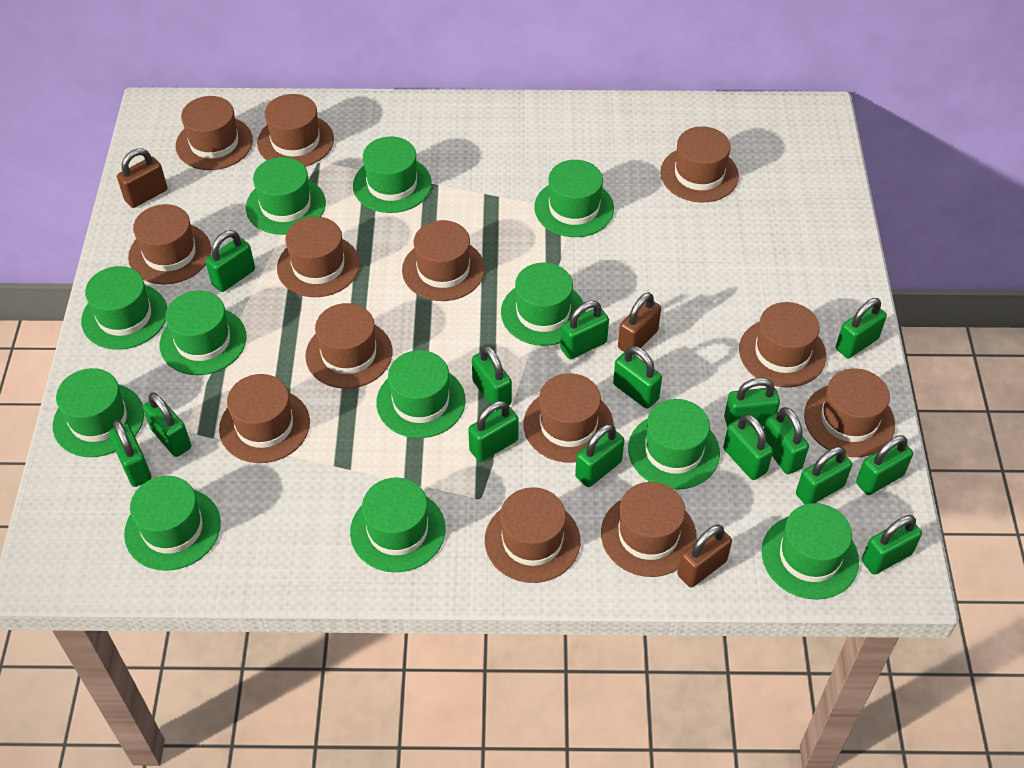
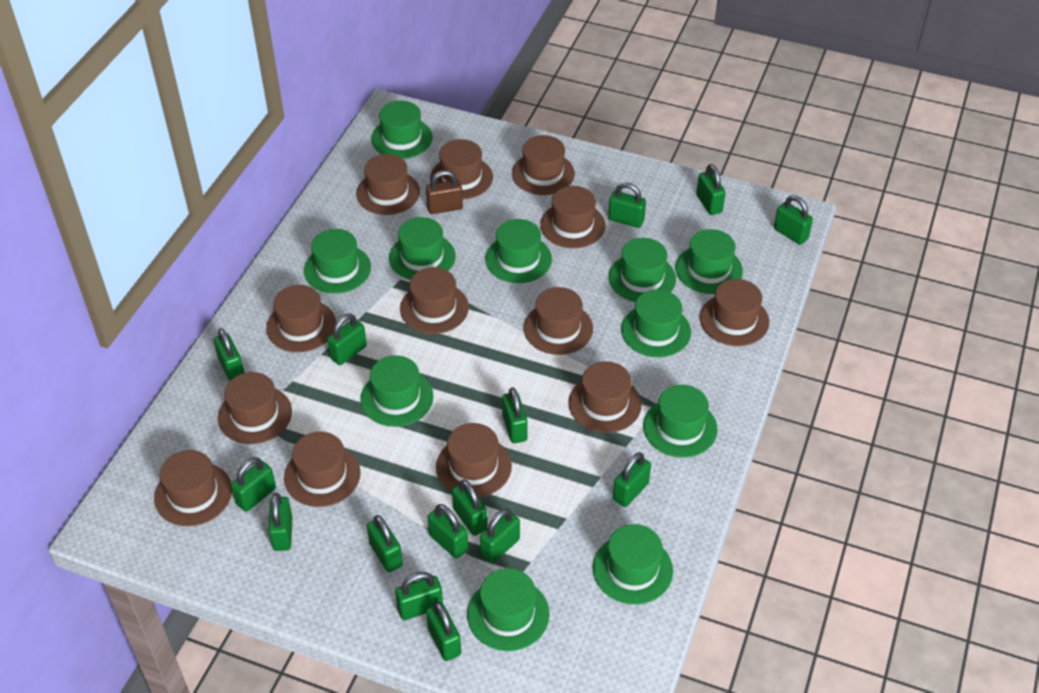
brown padlock: [117,148,167,208] [618,293,661,355] [678,525,732,587] = 3 -> [426,170,463,214] = 1
green hat: [53,368,144,457] [81,266,167,350] [124,476,221,571] [160,290,247,375] [246,157,326,235] [350,477,446,572] [353,137,432,213] [376,350,466,438] [501,263,586,346] [534,160,614,237] [628,399,720,490] [762,503,859,600] = 12 -> [304,229,371,294] [360,355,433,427] [371,101,433,159] [389,217,456,280] [467,568,550,651] [485,219,552,283] [593,524,673,604] [609,238,676,302] [621,290,691,357] [643,385,718,458] [676,229,743,294] = 11

